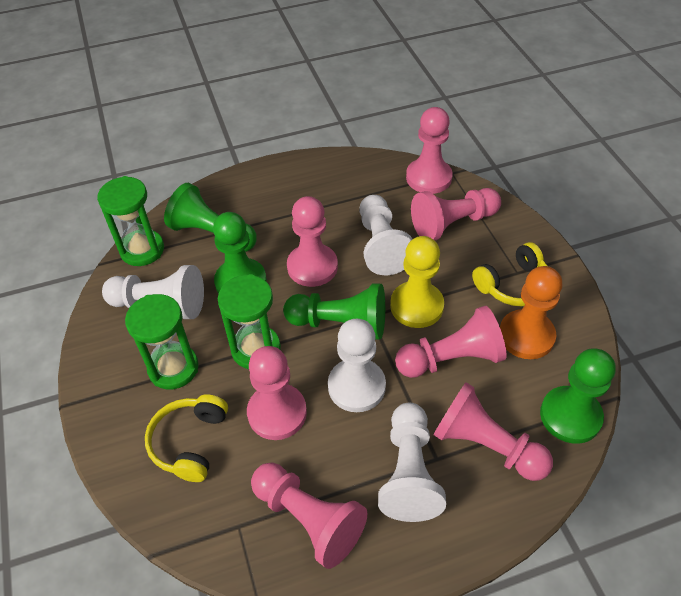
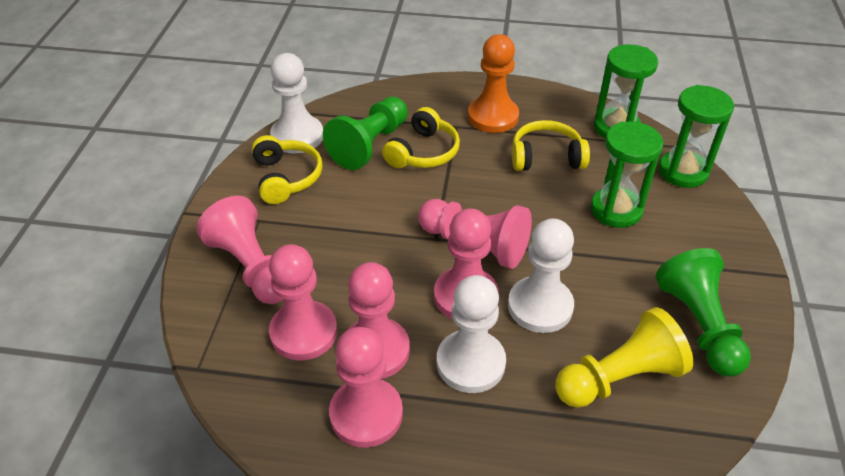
green pawn: [164,183,257,252] [213,212,267,294] [283,284,385,340] [540,348,616,444] = 4 -> [323,97,408,170] [656,248,751,377] = 2
pink pawn: [247,346,307,440] [251,463,367,569] [287,196,338,287] [395,306,507,378] [406,107,453,194] [411,188,501,241] [433,382,553,481] = 7 -> [196,196,284,304] [269,244,337,361] [329,327,403,448] [348,262,410,379] [418,199,532,269] [434,208,499,320] = 6
white pawn: [102,265,204,319] [328,319,386,412] [359,195,412,275] [378,403,446,522] = 4 -> [270,53,323,154] [437,275,506,393] [508,219,574,333] = 3
yellow headphones: [145,394,228,482] [472,242,547,307] = 2 -> [252,135,322,204] [382,107,460,168] [512,120,590,171] = 3

